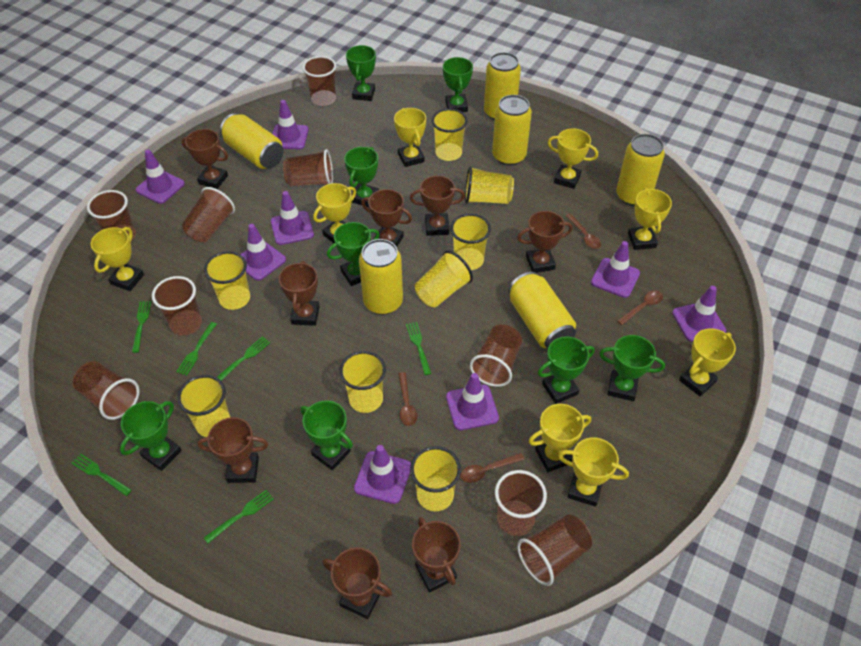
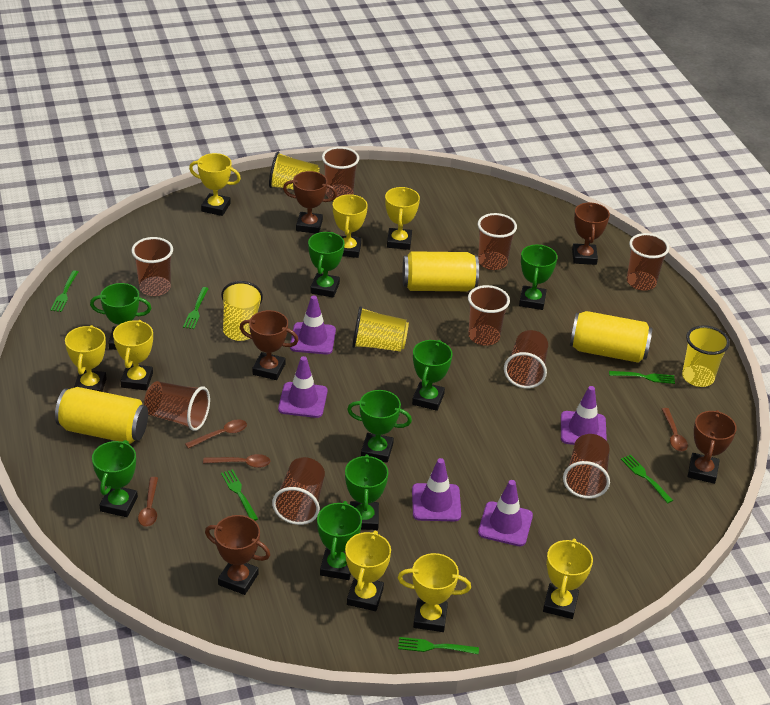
brown trophy: [181,129,228,189] [198,417,269,483] [279,261,320,326] [323,547,392,619] [361,189,412,247] [410,176,465,236] [412,517,461,593] [517,211,573,273] = 8 -> [205,515,270,595] [239,310,299,380] [283,171,337,233] [572,202,610,265] [688,410,737,484] = 5
purple traffic cone: [136,150,185,204] [240,224,286,281] [271,191,314,245] [272,100,308,150] [354,445,411,504] [446,373,499,430] [591,241,640,298] [672,286,726,342] = 8 -> [278,356,328,418] [290,296,336,354] [412,458,461,521] [478,480,533,546] [561,386,607,445] = 5
yellow can: [220,113,283,169] [359,239,403,315] [484,52,521,121] [492,95,532,166] [508,272,576,349] [616,134,665,206] = 6 -> [55,387,148,444] [403,251,479,291] [570,311,653,363] = 3
yellow cup: [177,375,230,437] [204,251,250,310] [339,351,386,413] [410,446,461,511] [415,250,473,307] [431,108,468,161] [450,214,491,270] [465,166,514,204] = 8 -> [221,281,263,341] [269,152,320,190] [352,306,409,352] [682,325,730,387] = 4

